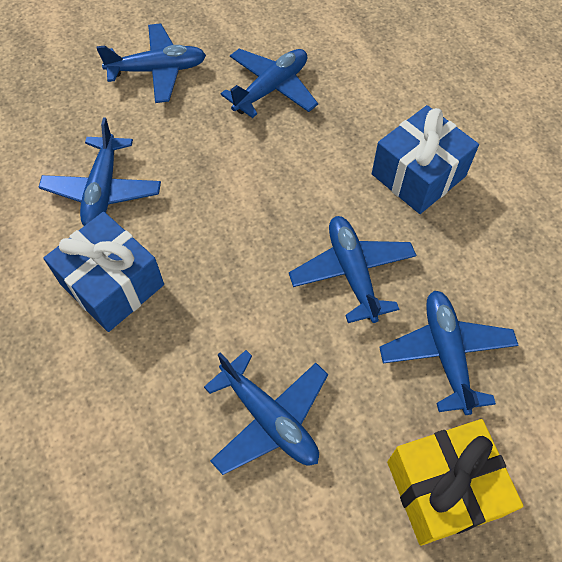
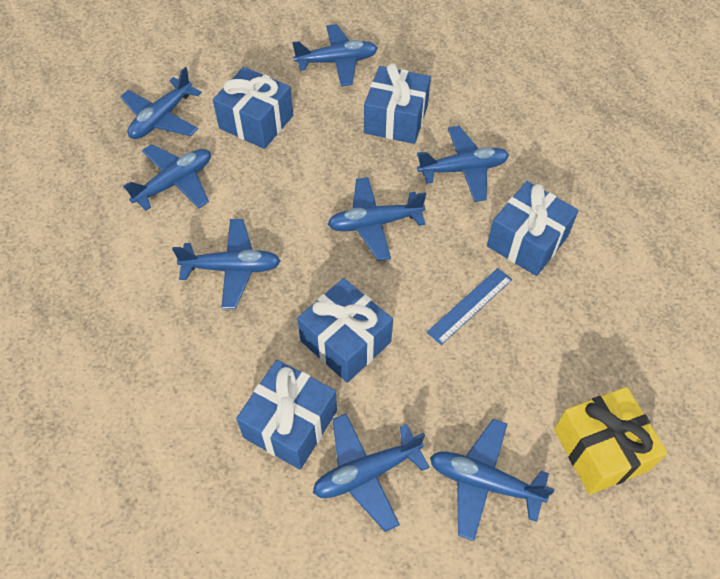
blue gift: [43,212,164,332] [372,105,479,214] = 2 -> [213,67,293,149] [236,360,337,470] [297,278,393,383] [364,63,431,144] [487,181,579,276] = 5
blue plane: [38,117,161,226] [96,23,206,103] [204,350,328,475] [221,49,318,118] [289,216,416,323] [379,291,518,415] = 6 -> [120,67,202,139] [123,144,211,211] [172,219,280,309] [292,24,378,86] [313,414,429,532] [328,177,426,261] [417,126,509,202] [430,419,555,541] = 8
blue ruler: none = 0 -> [427,268,512,345] = 1

